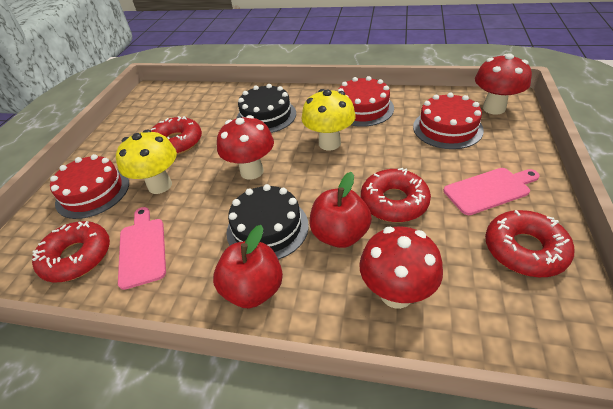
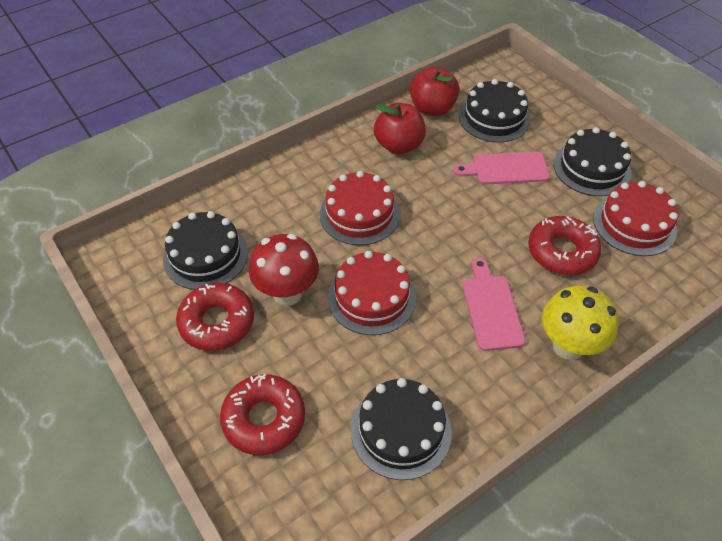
black cake: [226,184,309,260] [236,84,296,133] = 2 -> [163,211,248,290] [351,378,452,480] [459,79,531,142] [554,127,631,196] = 4
red donut: [32,221,110,283] [151,116,202,155] [361,168,431,222] [485,210,574,277] = 4 -> [176,283,254,351] [220,374,305,455] [528,216,602,275] = 3
red mushroom: [217,115,274,180] [359,226,443,309] [475,53,532,115] = 3 -> [249,234,319,306] = 1
yellow mushroom: [116,130,177,194] [301,89,356,151] = 2 -> [542,286,619,360] = 1

